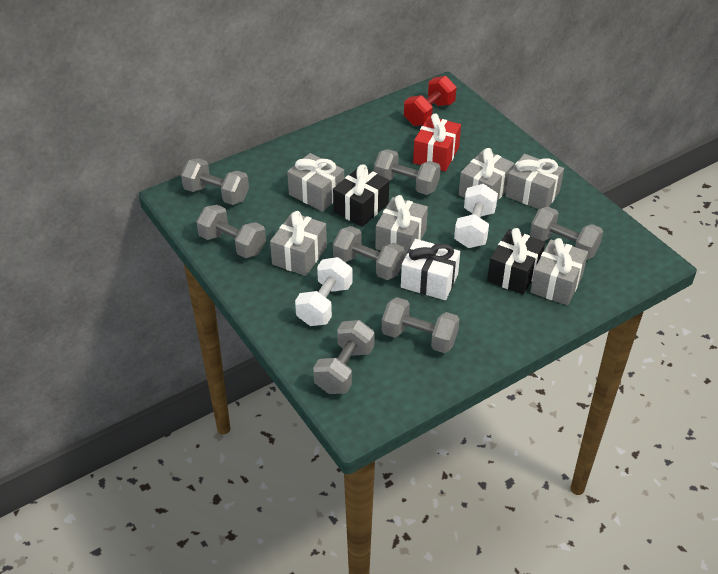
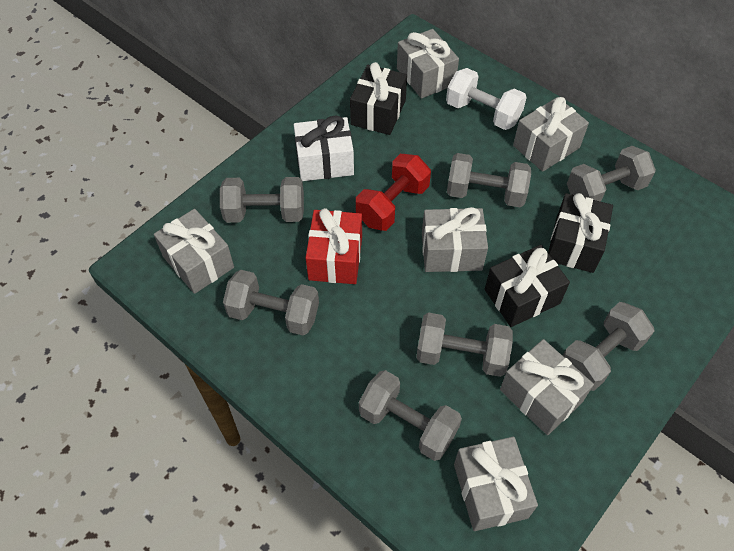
black gift: [333,165,389,227] [487,228,545,295] = 2 -> [350,62,407,135] [485,245,570,327] [548,193,613,273] = 3
white dumbbell: [295,257,353,326] [454,184,498,248] = 2 -> [446,68,527,130] = 1

